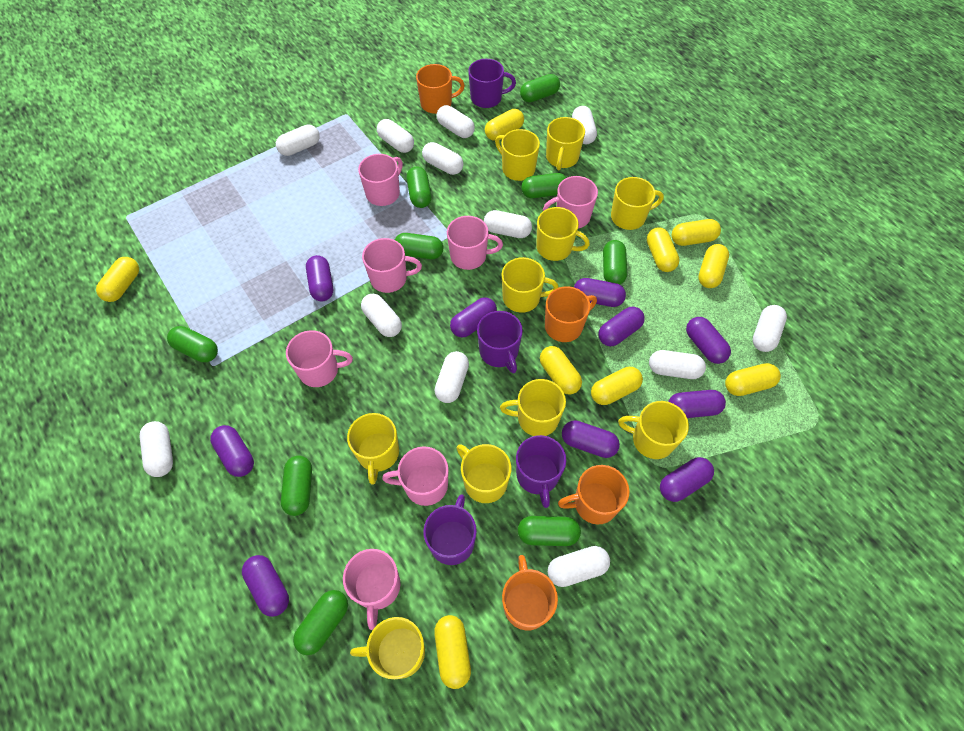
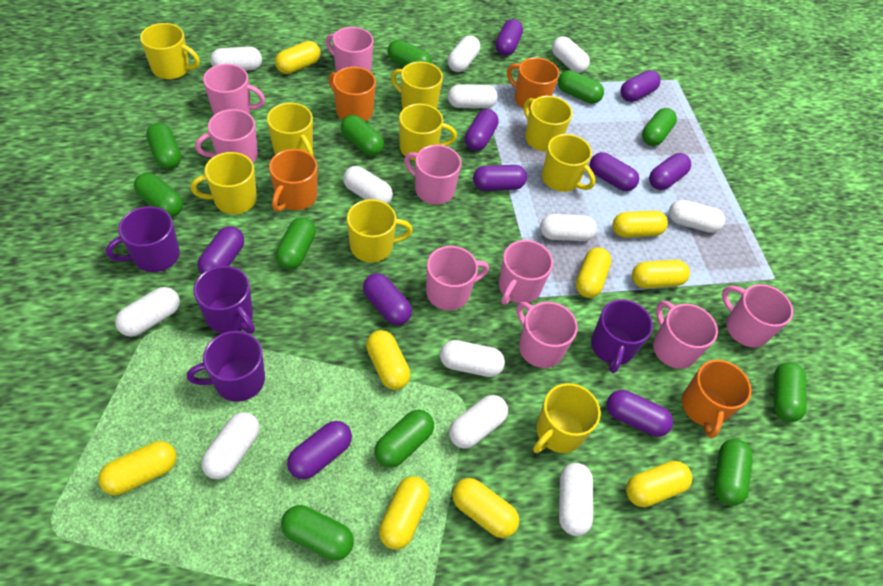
green capsule: [167,326,218,362] [281,456,312,516] [293,590,348,655] [395,233,443,259] [407,167,432,208] [518,516,581,546] [520,74,560,103] [521,173,566,198] [603,240,627,285] = 9 -> [134,173,183,217] [146,123,181,169] [276,217,316,269] [281,505,354,561] [341,115,384,156] [374,409,434,468] [388,40,432,67] [558,70,604,104] [642,108,677,146] [714,439,753,506] [774,362,807,422] = 11
pink mug: [286,330,353,387] [343,549,401,630] [358,154,403,206] [362,238,422,293] [382,446,449,506] [447,216,503,270] [543,176,598,229] = 7 -> [195,109,258,163] [203,64,265,115] [326,27,374,72] [404,145,461,204] [426,246,489,310] [499,240,553,305] [516,302,578,368] [653,301,718,369] [722,284,793,348] = 9
yellow mug: [347,413,399,484] [350,617,425,679] [456,444,511,503] [495,129,540,181] [500,379,566,436] [502,257,559,313] [536,207,590,261] [546,117,585,170] [611,177,664,230] [618,401,689,459] = 10 -> [140,23,200,79] [191,152,257,214] [267,103,313,156] [347,199,413,262] [391,61,443,109] [399,104,457,161] [524,96,572,152] [533,383,601,453] [542,134,595,192] = 9

